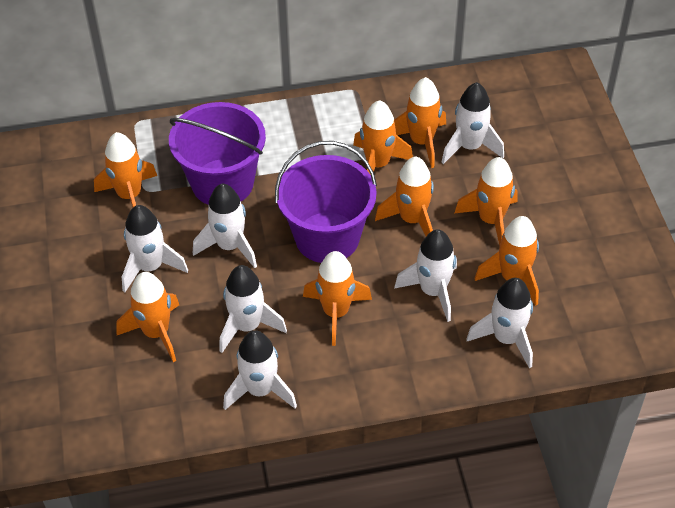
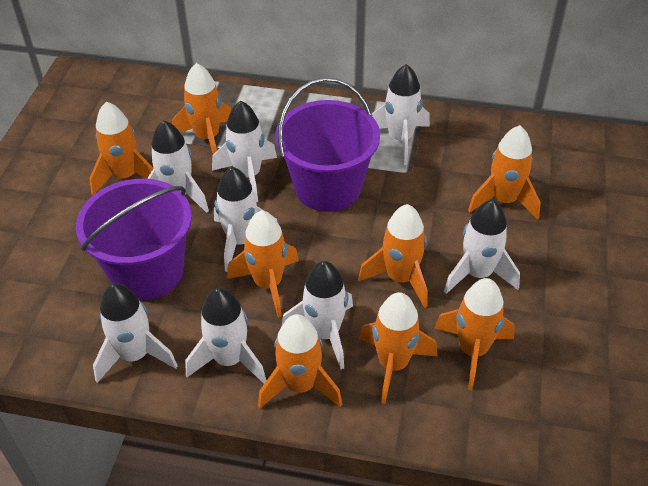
white rocket: [122,205,188,292] [193,184,257,268] [219,265,287,353] [223,330,297,410] [394,229,457,322] [442,82,504,164] [466,278,533,368] = 7 -> [93,283,178,383] [147,120,209,213] [185,288,266,384] [212,100,277,202] [214,167,278,272] [281,261,353,369] [372,64,430,165] [444,200,520,294] = 8

